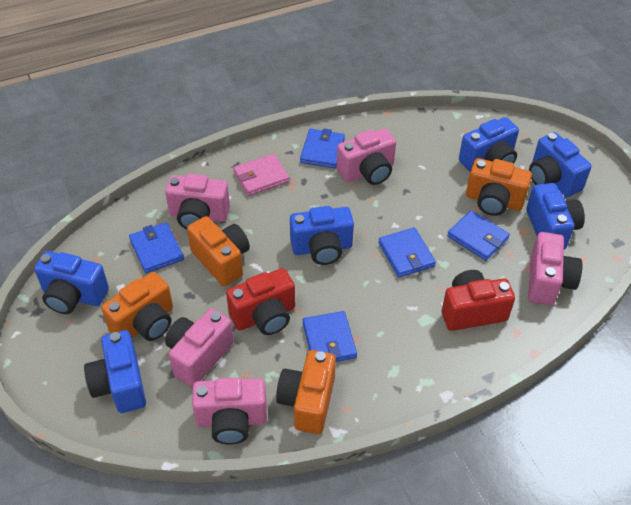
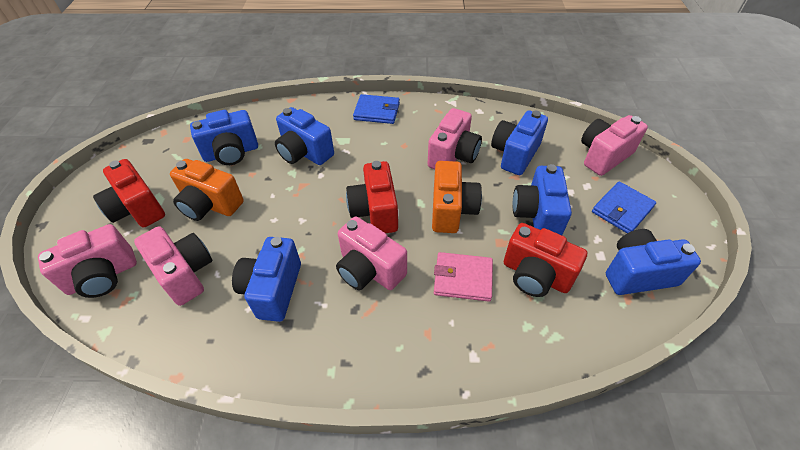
blue wallet: [129,222,184,273] [300,128,345,168] [303,311,357,362] [378,227,436,278] [447,210,510,261] = 5 -> [353,94,400,124] [592,181,656,233] = 2
orange camera: [101,272,173,341] [187,216,250,286] [276,350,336,434] [466,158,532,216] = 4 -> [170,159,244,221] [432,161,482,233] = 2
red camera: [226,268,295,335] [442,270,515,331] = 2 -> [93,159,165,228] [346,161,398,233] [504,223,588,297] = 3

